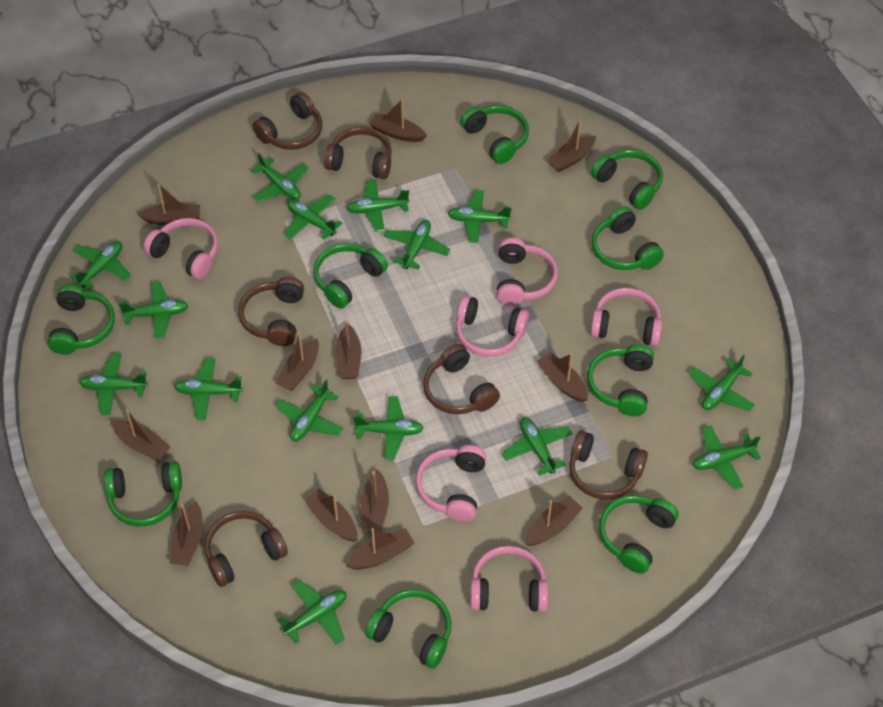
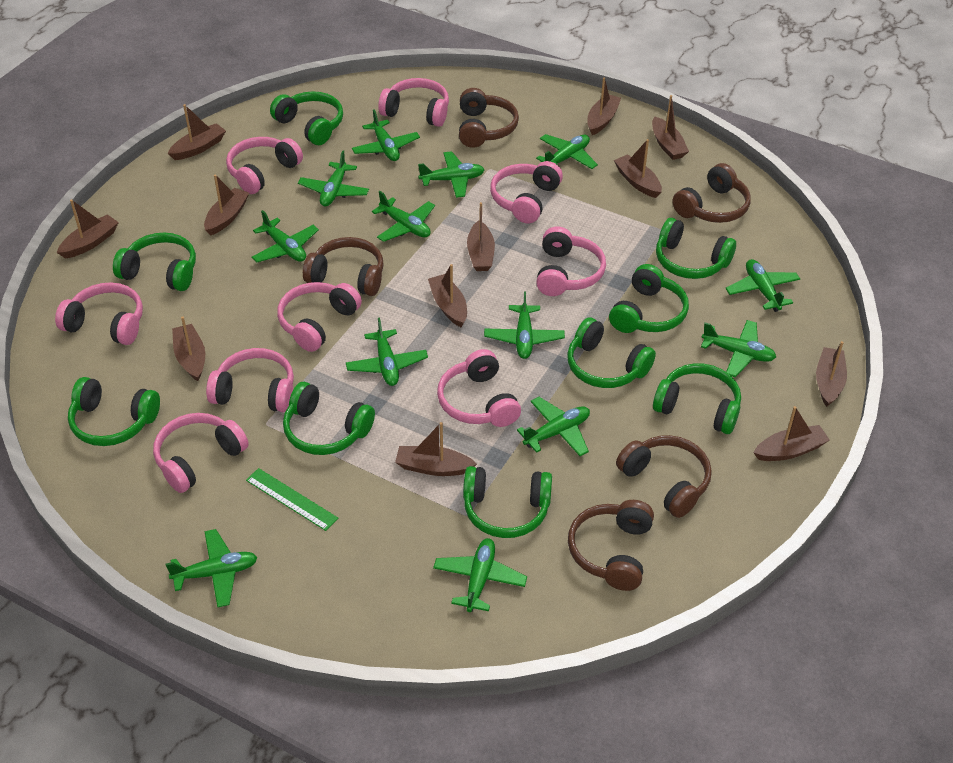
brown headphones: [205,511,288,587] [238,277,304,346] [253,92,323,150] [324,127,392,179] [423,344,500,414] [569,431,648,500] = 6 -> [303,237,384,296] [459,88,519,148] [568,500,654,591] [616,435,712,518] [672,163,751,223] = 5
green plane: [70,241,131,290] [79,353,148,415] [119,281,188,339] [174,358,243,420] [251,153,309,202] [275,380,343,442] [277,580,346,645] [284,194,342,240] [347,179,410,232] [353,396,423,460] [384,220,451,269] [448,190,511,243] [501,417,572,476] [689,355,755,411] [693,425,761,490] = 15 -> [165,529,258,608] [251,210,319,262] [298,150,369,207] [346,318,428,386] [352,109,420,161] [372,191,435,242] [418,151,485,198] [433,538,527,612] [484,291,565,359] [517,397,590,456] [536,134,598,169] [701,320,776,377] [725,259,800,312] = 13
green ruler: none = 0 -> [246,468,338,531] = 1
pink headphones: [144,218,218,279] [416,445,487,522] [456,296,529,357] [470,546,548,612] [496,238,558,305] [590,288,662,346] = 6 -> [55,283,143,345] [153,413,249,493] [206,348,294,413] [226,137,303,194] [277,282,362,352] [378,78,449,127] [437,349,521,427] [490,161,563,224] [536,227,606,296] = 9

